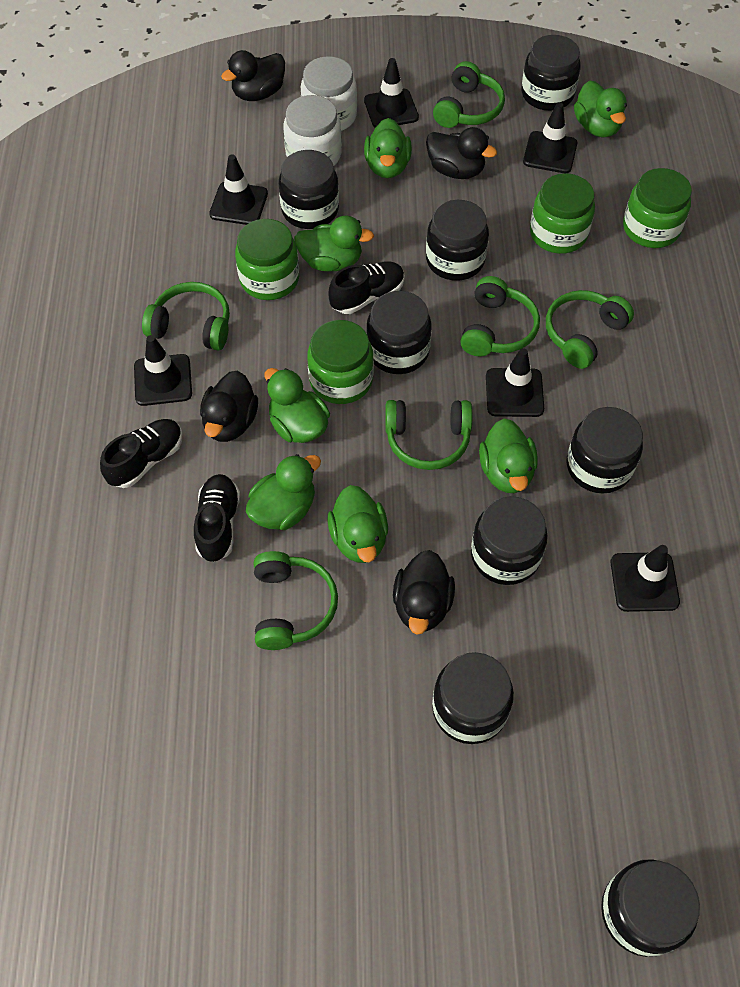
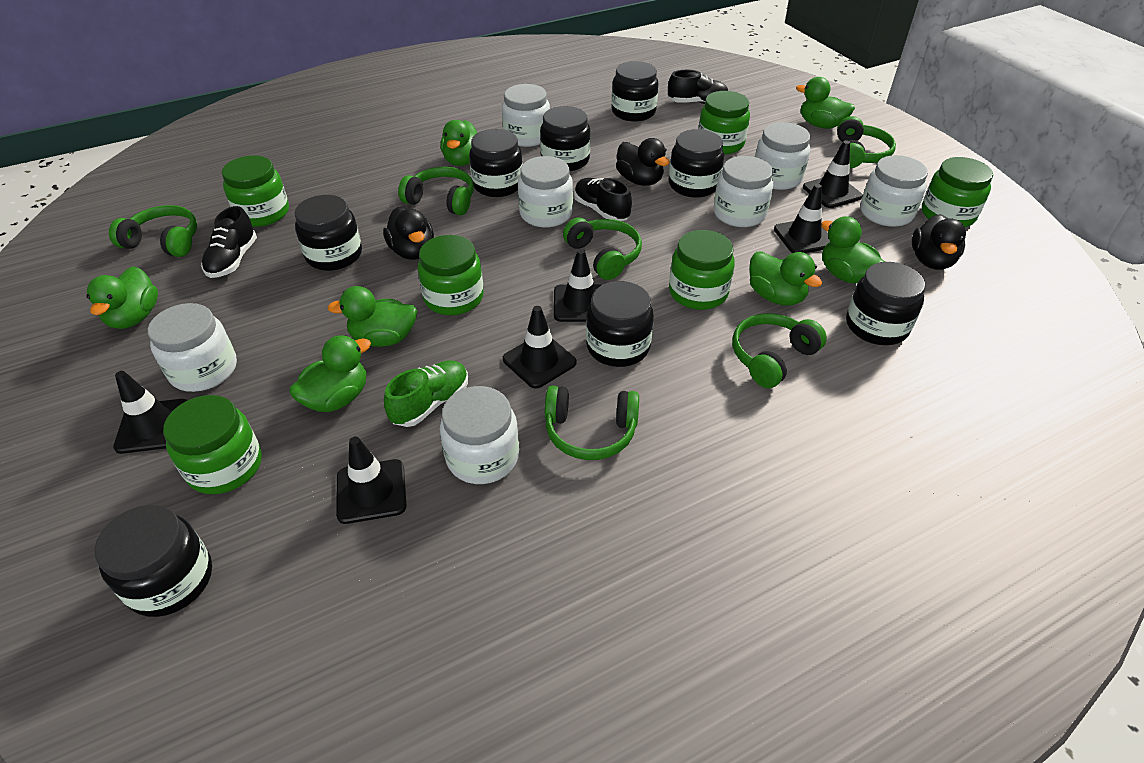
black duck: [200,371,258,442] [221,50,285,101] [393,550,455,634] [426,127,497,179] = 4 -> [383,207,434,260] [616,138,670,186] [912,214,966,270] = 3
green jar: [235,219,299,300] [307,320,374,404] [530,173,595,254] [623,168,692,248] = 4 -> [163,395,262,494] [222,155,289,227] [418,235,484,315] [669,230,735,310] [698,91,750,154] [922,157,993,227] = 6
green shoe: none = 0 -> [384,360,468,427] = 1
white jar: [283,95,342,166] [301,56,357,131] = 2 -> [148,303,237,392] [440,386,519,484] [502,84,550,147] [518,156,573,228] [713,156,773,227] [755,122,810,190] [860,155,928,227] = 7

